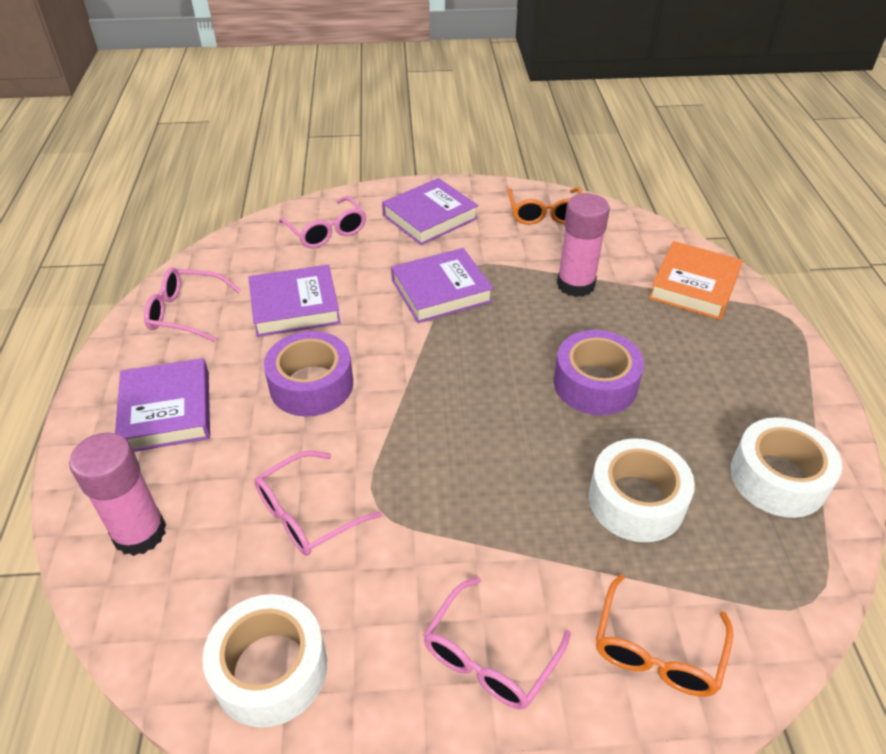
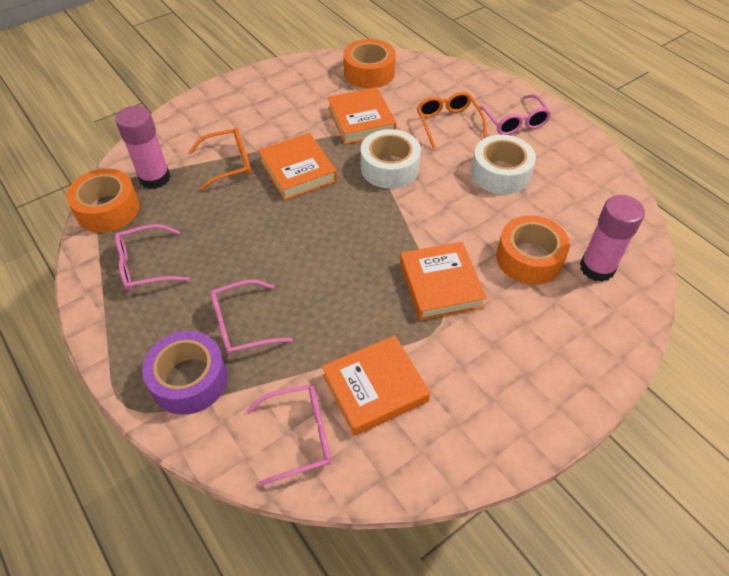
orange book: [649,241,743,320] = 1 -> [258,133,337,200] [322,335,430,436] [327,87,397,144] [400,242,487,321] = 4
orange tape: none = 0 -> [66,169,140,233] [343,39,396,89] [496,215,570,285] = 3
purple book: [115,358,210,452] [248,265,341,337] [382,178,478,245] [391,248,493,323] = 4 -> none = 0
purple tape: [264,331,353,417] [554,330,644,415] = 2 -> [142,331,228,415] = 1
white tape: [202,594,327,728] [589,438,695,542] [730,417,842,518] = 3 -> [361,129,421,189] [471,135,536,195] = 2

